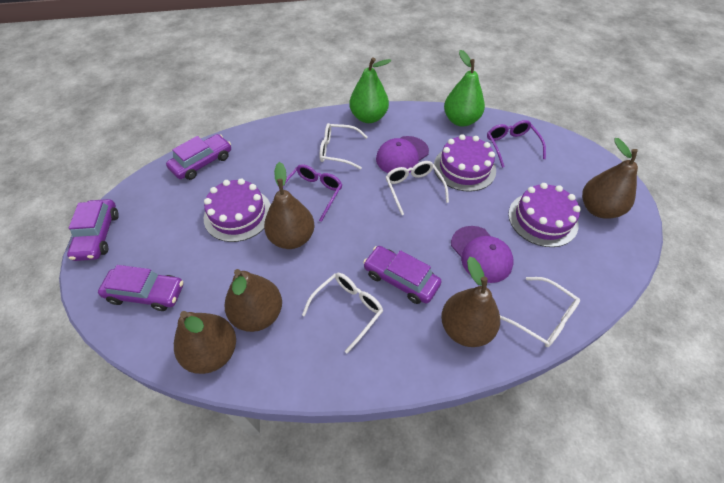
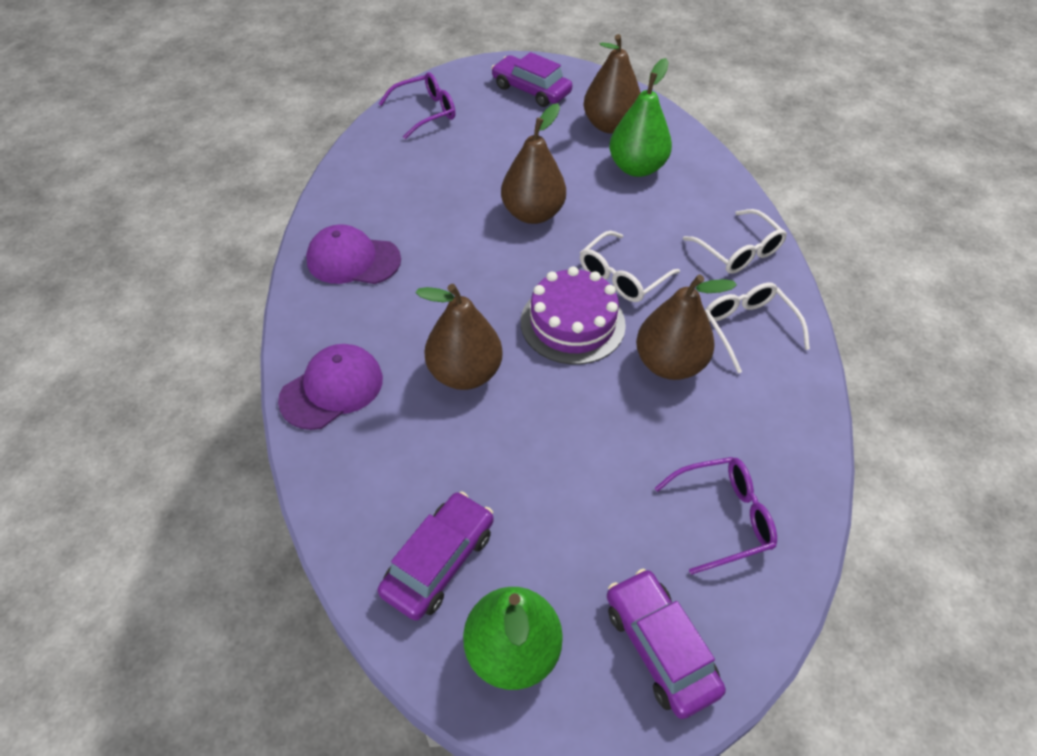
brown pear: [174,311,236,374] [225,269,282,332] [264,162,314,249] [441,257,500,347] [582,138,638,219] = 5 -> [416,284,502,390] [501,103,566,224] [583,34,641,134] [636,274,737,380] = 4
purple cake: [204,178,271,242] [434,134,496,192] [508,183,581,247] = 3 -> [521,266,626,365] = 1
purple car: [67,199,119,261] [98,265,184,311] [166,134,231,180] [363,246,442,304] = 4 -> [378,492,494,621] [491,52,572,107] [607,569,726,719] = 3
white glasses: [302,273,383,353] [319,123,368,170] [386,161,449,215] [500,277,580,347] = 4 -> [580,231,680,302] [683,209,787,274] [705,282,810,373] = 3

